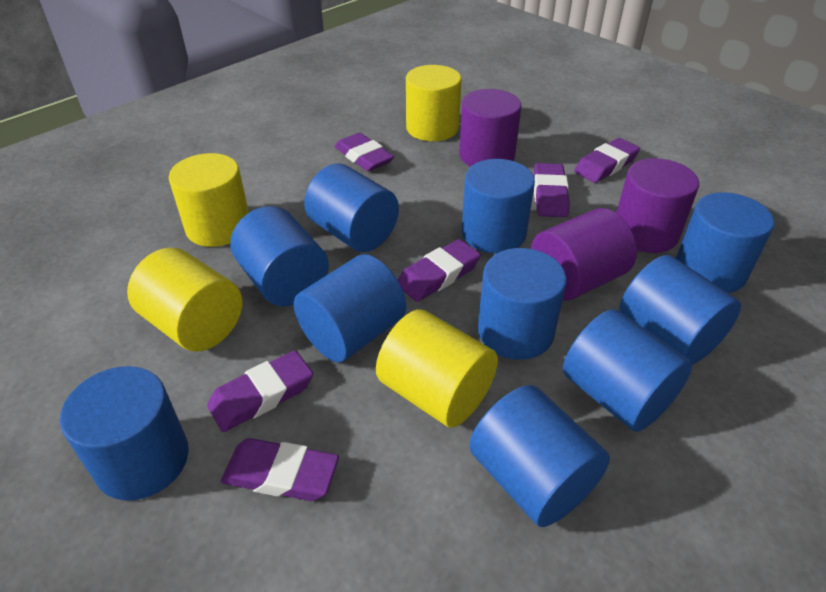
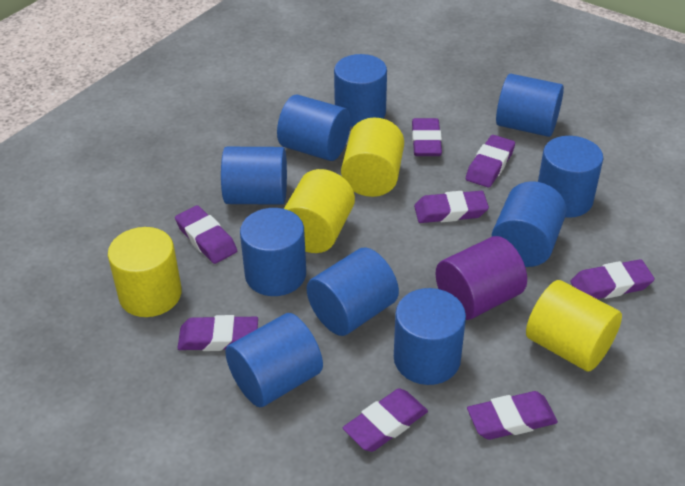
purple cylinder: [459,89,522,166] [531,208,637,301] [616,158,699,253] = 3 -> [436,236,527,320] = 1
purple eraser: [207,350,313,432] [221,438,339,501] [335,133,394,172] [398,239,481,302] [534,163,570,217] [574,138,640,183] = 6 -> [175,205,237,264] [178,315,258,351] [343,389,428,452] [412,118,442,156] [414,191,489,223] [466,135,515,188] [467,391,558,440] [570,259,654,299] = 8

